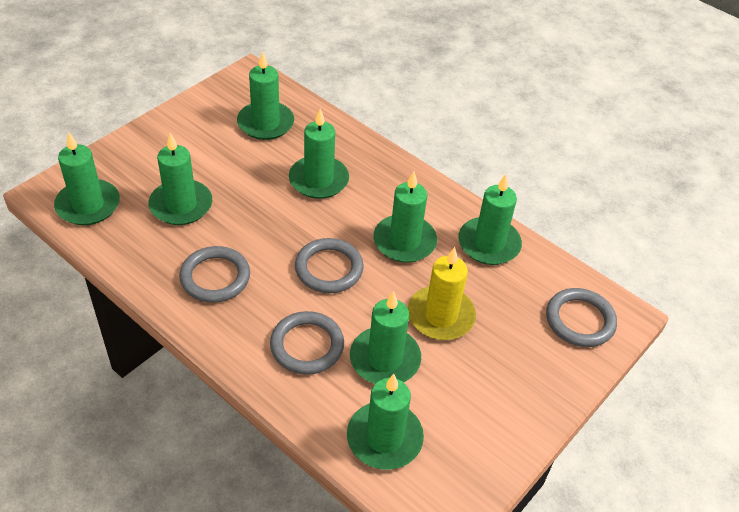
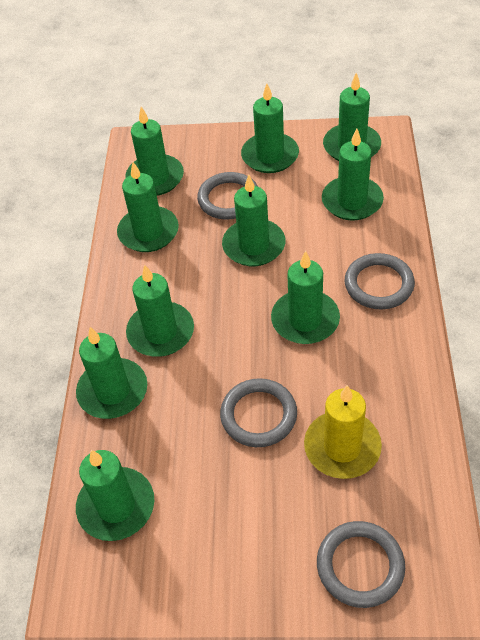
green candle: [54,132,120,225] [149,133,212,225] [237,52,294,140] [289,108,349,199] [347,374,424,470] [350,291,421,384] [373,171,437,263] [459,174,522,265] = 8 -> [76,327,147,419] [76,450,154,541] [117,162,179,252] [125,107,184,196] [126,265,194,357] [222,174,285,266] [241,83,299,173] [271,250,340,344] [322,129,384,221] [323,73,381,161] = 10

